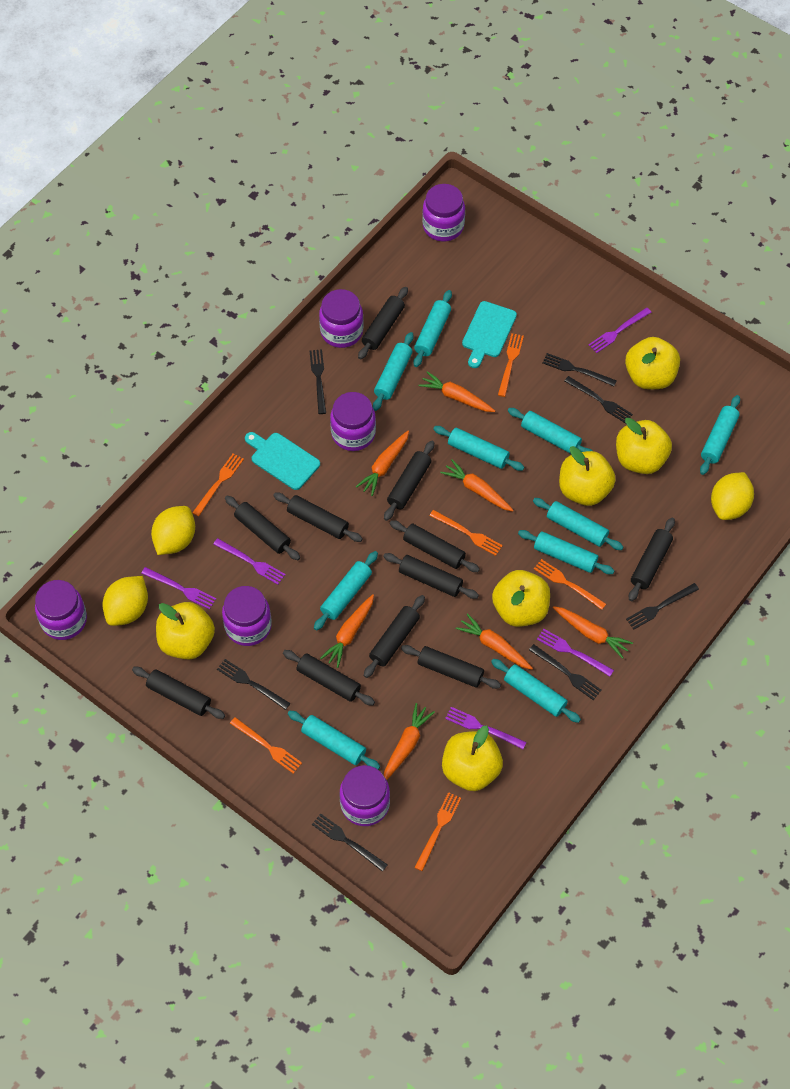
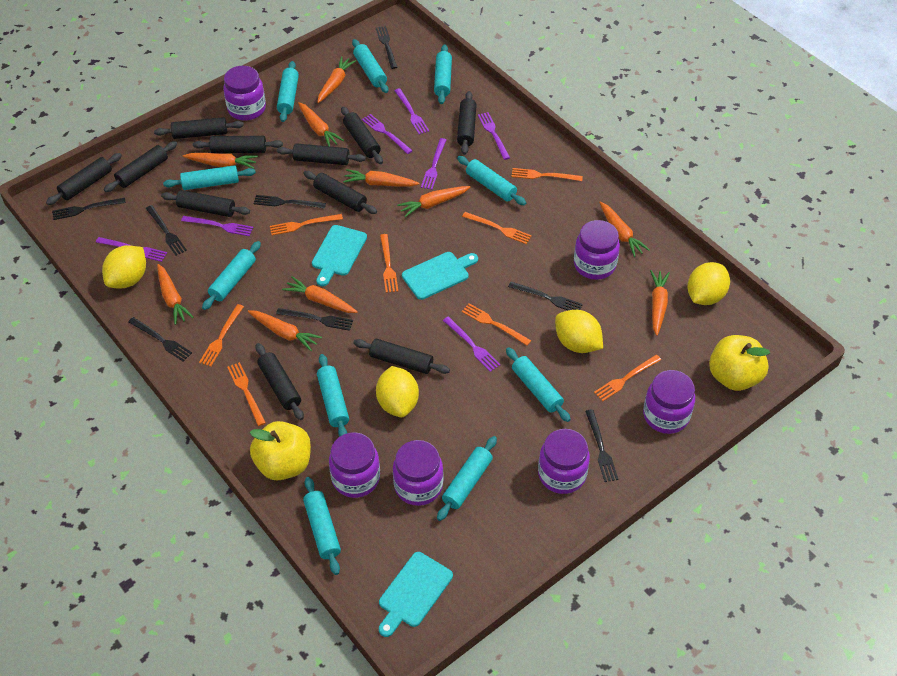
black fork: [217,659,290,710] [310,349,326,414] [312,813,388,872] [529,644,602,700] [542,353,617,386] [564,376,633,423] [626,583,699,630] = 7 -> [52,198,126,220] [128,317,192,361] [146,205,187,256] [254,195,326,209] [276,308,353,331] [376,26,397,69] [508,282,583,310] [585,409,618,482] = 8
orange carrot: [320,594,374,668] [356,430,409,496] [384,703,435,780] [418,371,495,412] [440,459,514,512] [456,613,533,670] [553,606,633,659] = 7 -> [157,264,194,325] [183,153,258,169] [248,310,322,351] [282,276,358,313] [298,102,344,146] [317,56,356,103] [343,169,419,187] [397,186,470,217] [599,201,650,257] [650,270,670,336] = 10
orange fork: [192,454,244,516] [230,717,302,774] [414,792,461,871] [429,510,503,556] [498,333,524,397] [534,559,606,610] = 6 -> [199,304,244,366] [227,362,266,426] [270,214,343,235] [380,234,398,293] [462,212,532,244] [462,303,531,346] [511,168,583,181] [594,355,661,401] = 8
purple fork: [141,567,216,610] [213,538,286,585] [445,707,527,749] [537,629,614,677] [589,307,652,353] = 5 -> [96,237,167,262] [181,216,253,236] [362,114,413,154] [394,88,429,134] [421,138,446,190] [443,316,501,372] [478,112,510,160] = 7
turquoise cutting board: [245,432,320,490] [462,301,517,368] = 2 -> [312,225,367,286] [379,552,453,637] [402,252,478,300] = 3
yellow apple: [156,602,215,659] [442,725,503,791] [492,570,550,627] [559,446,616,506] [616,418,672,474] [625,337,680,389] = 6 -> [250,421,311,481] [709,335,770,391] = 2
yellow lemon: [102,576,148,626] [151,506,195,555] [711,472,754,520] = 3 -> [102,245,146,289] [376,366,419,417] [555,310,603,353] [687,262,730,305] = 4

